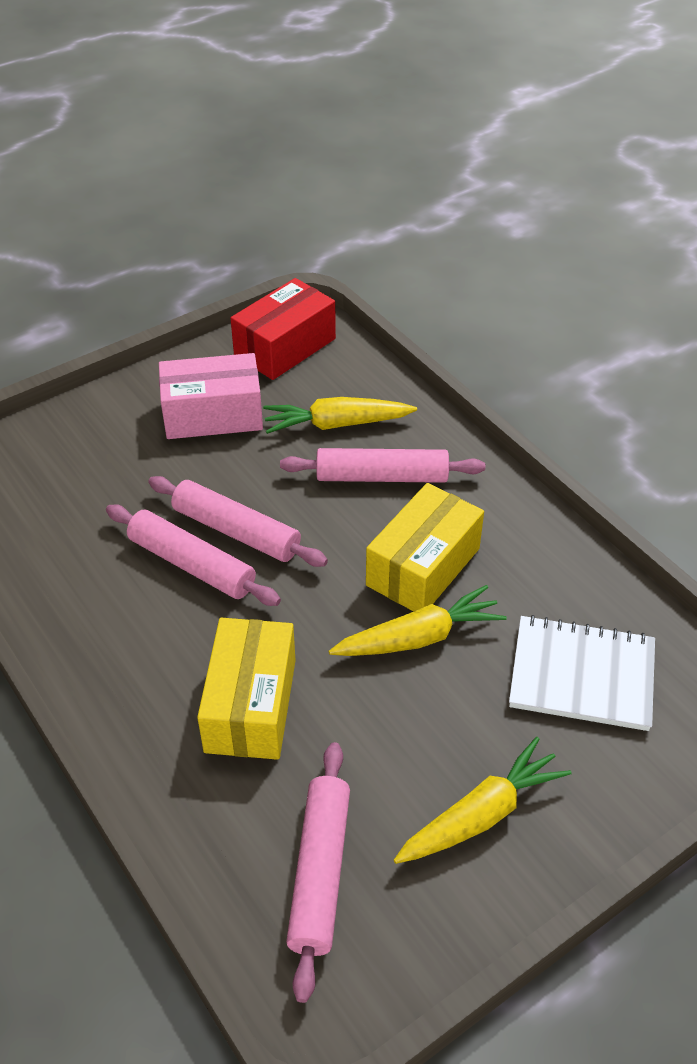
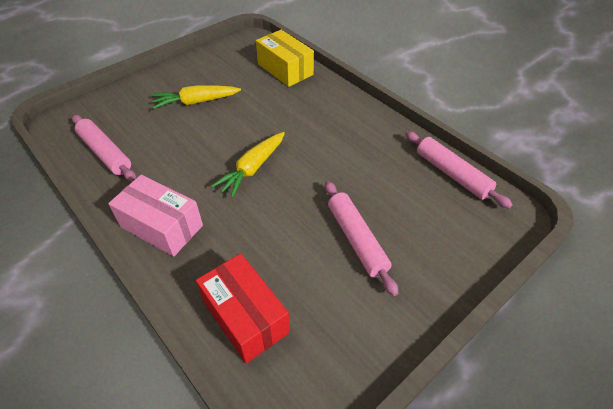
pink rolling pin: [106,505,281,606] [148,476,328,567] [280,448,485,483] [286,742,350,1003] = 4 -> [72,115,136,182] [325,181,398,296] [405,131,513,209] = 3
white notebook: [509,615,655,731] = 1 -> none = 0
yellow box: [197,618,296,760] [366,483,484,612] = 2 -> [256,30,314,87] = 1
yellow carrot: [263,397,417,434] [329,585,507,656] [394,737,572,864] = 3 -> [152,85,241,109] [211,132,285,198] = 2

